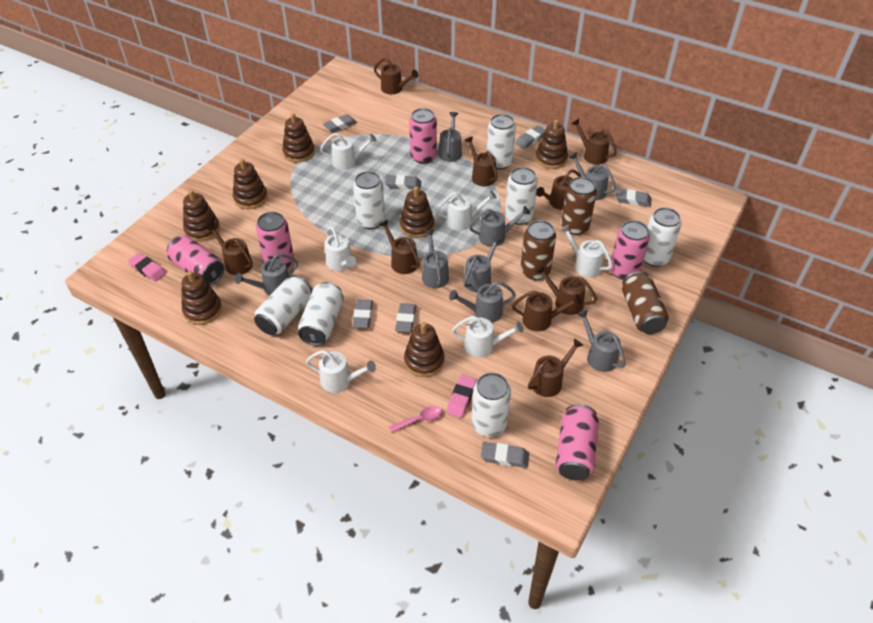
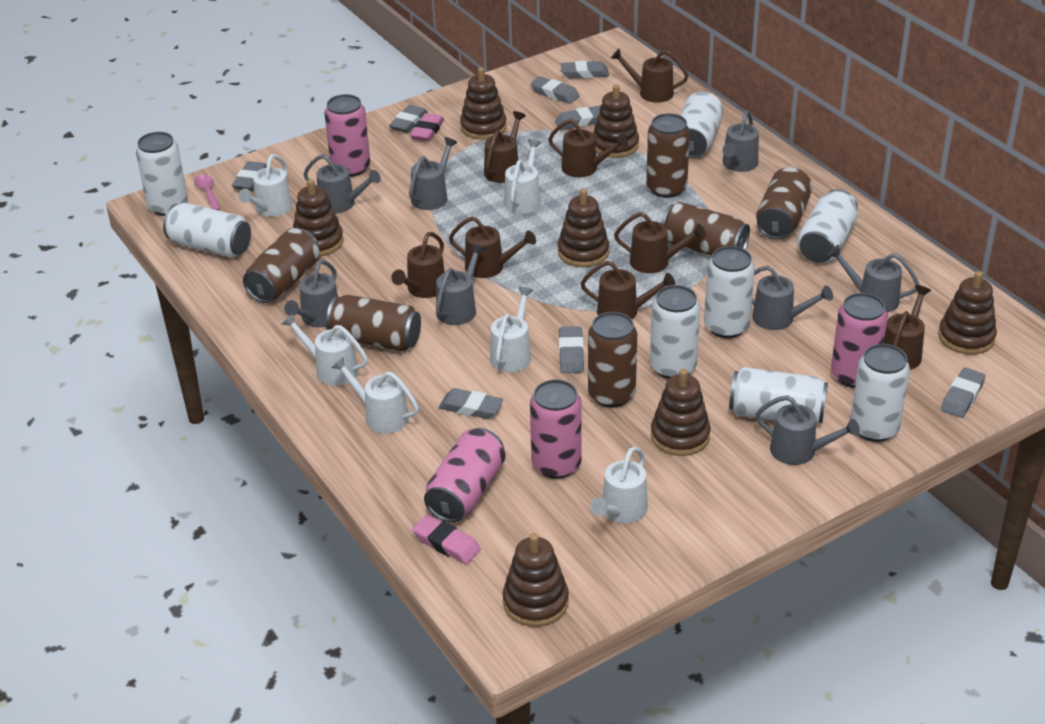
brown can: [520,220,556,280] [561,177,597,235] [622,271,669,334] = 3 -> [243,228,320,303] [326,295,421,351] [588,312,637,407] [646,113,690,198] [661,202,750,256] [756,167,813,240] = 6
brown watering can: [207,223,253,275] [374,57,418,94] [379,220,420,274] [465,136,498,186] [512,291,582,331] [528,338,584,397] [535,265,597,315] [536,169,581,210] [571,119,617,165] = 9 -> [391,232,445,298] [449,216,536,278] [484,111,526,183] [548,119,628,177] [581,261,675,319] [611,48,688,103] [614,212,706,273] [884,285,931,370] = 8
grey eraser: [323,114,357,133] [352,300,373,328] [385,175,421,190] [395,303,416,332] [481,442,529,468] [515,125,546,149] [615,189,651,207] = 7 -> [232,161,267,191] [389,105,428,133] [439,388,503,419] [530,76,580,104] [555,105,601,130] [559,326,584,373] [561,61,609,79] [941,368,985,418] = 8
pink can: [167,235,224,285] [256,212,294,268] [409,108,437,163] [556,404,599,481] [610,220,650,280] = 5 -> [324,94,370,177] [424,428,506,523] [530,379,582,479] [831,293,888,388] = 4
white can: [254,275,312,335] [298,282,344,346] [353,171,385,229] [471,373,511,437] [487,114,516,170] [505,167,538,225] [644,207,681,267] = 7 -> [136,132,188,216] [163,203,251,258] [650,285,700,379] [680,92,723,158] [704,246,755,338] [729,367,828,423] [797,189,858,263] [850,344,910,442] = 8

